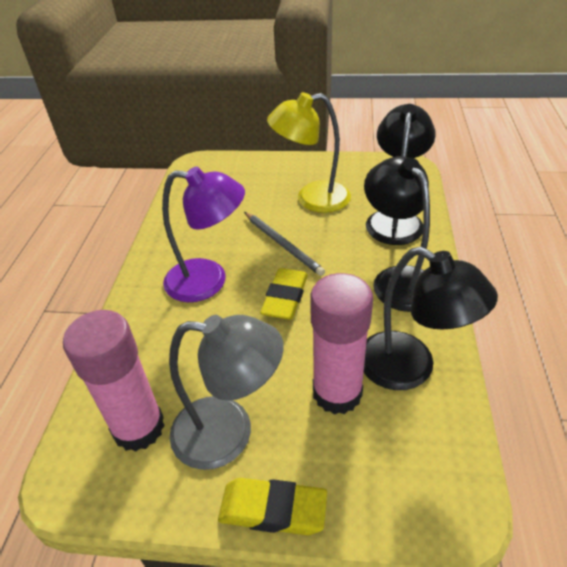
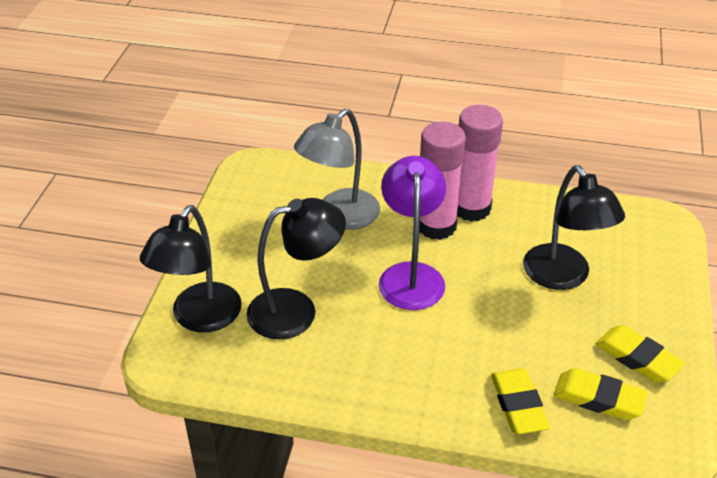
grey pencil: [244,212,325,276] = 1 -> none = 0
yellow eraser: [218,478,327,535] [260,268,308,320] = 2 -> [491,368,550,434] [554,368,648,420] [595,325,685,383] = 3
yellow lamp: [267,92,351,213] = 1 -> none = 0

